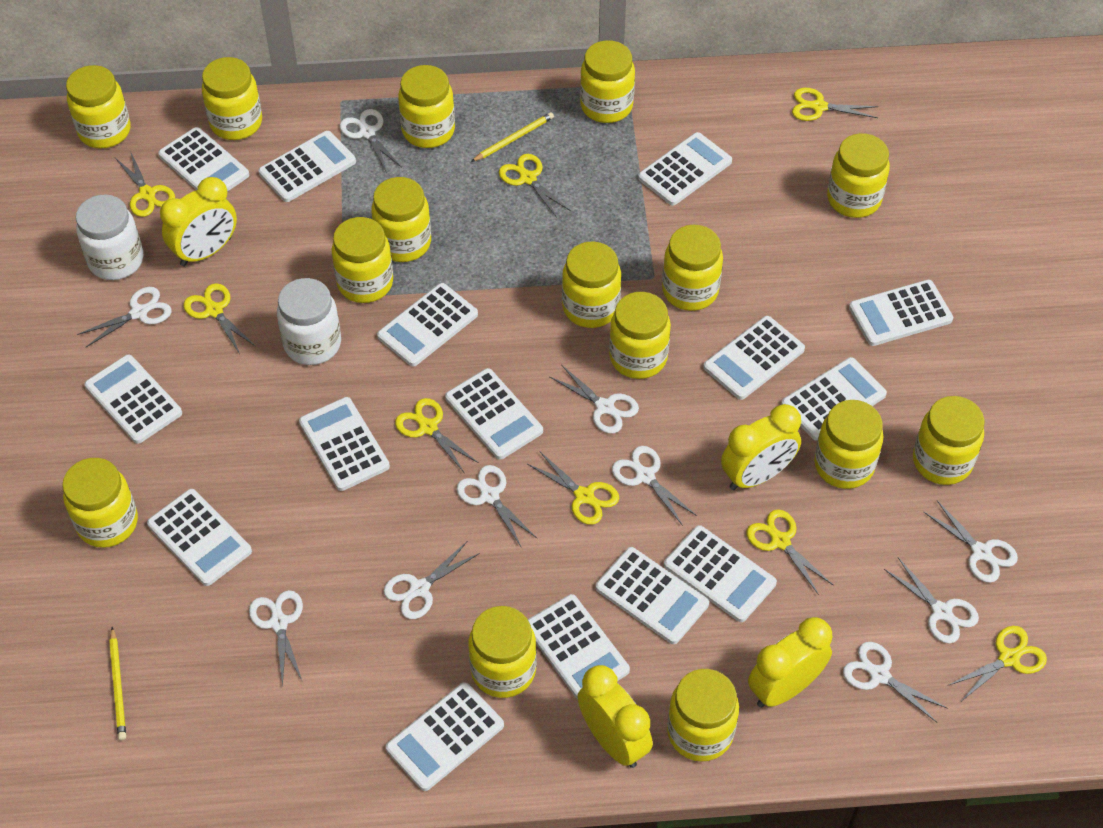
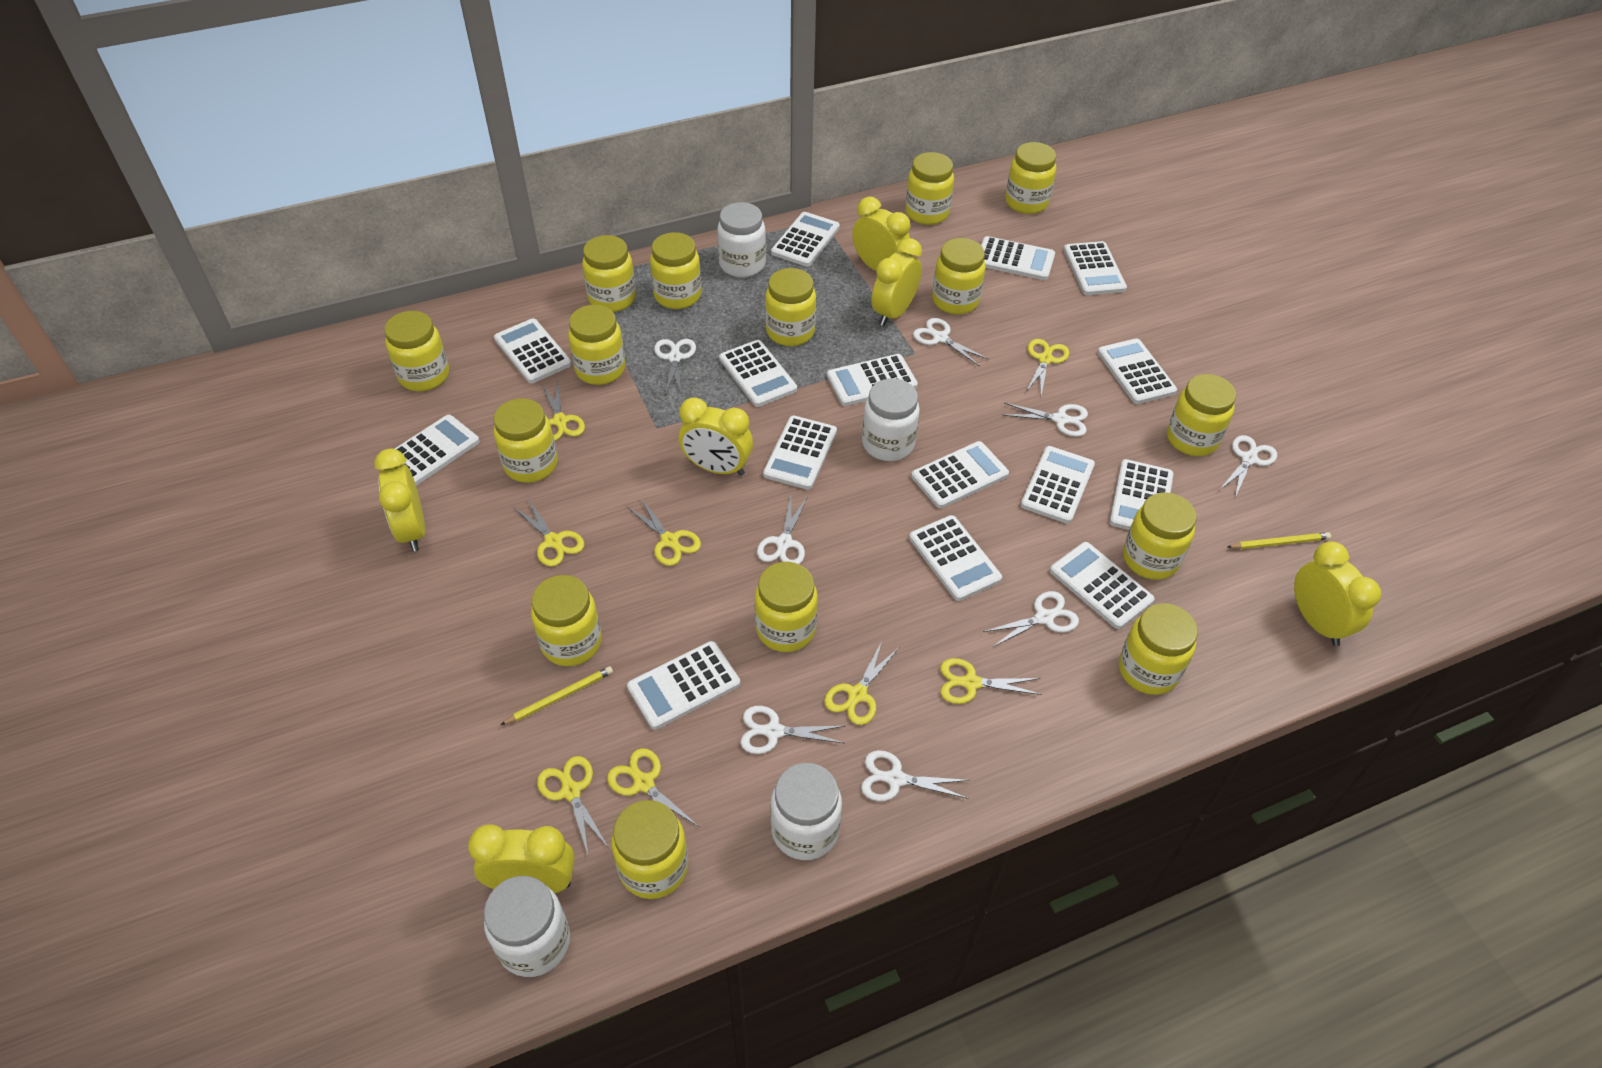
white jar: [76,194,143,280] [277,278,341,365] = 2 -> [484,876,570,977] [717,202,766,278] [770,763,842,860] [862,378,920,461] = 4
white scissors: [77,287,172,347] [249,590,303,687] [340,109,402,173] [384,542,480,619] [456,465,537,548] [549,365,639,434] [612,446,697,526] [843,642,948,723] [884,558,979,644] [924,501,1018,583] = 10 -> [654,339,696,396] [740,706,845,754] [757,496,808,564] [861,750,970,801] [913,318,989,367] [983,591,1079,647] [1003,403,1088,437] [1220,435,1277,497] = 8
yellow clock: [160,177,237,266] [578,665,653,768] [721,404,801,490] [748,617,832,708] = 4 -> [374,448,425,551] [468,824,575,893] [679,397,753,476] [852,197,911,271] [872,238,922,326] [1294,541,1381,646] = 6

